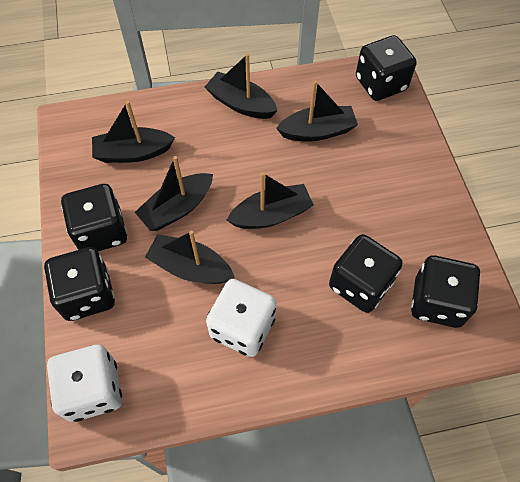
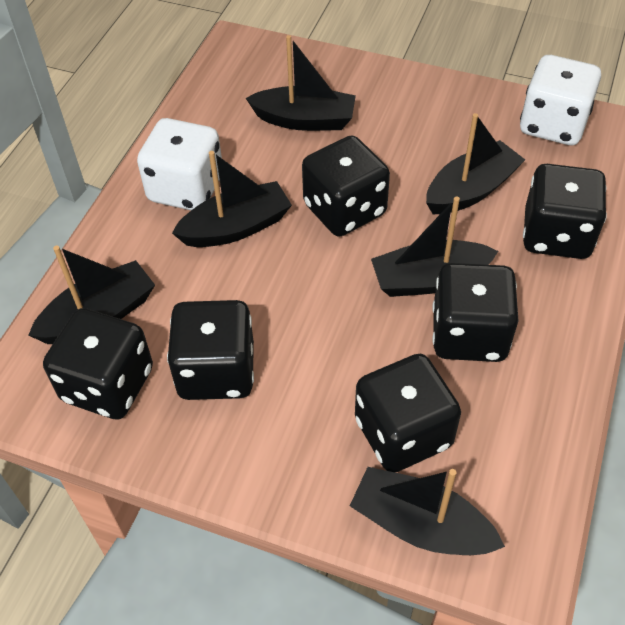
black dice: [44,247,115,321] [61,184,127,251] [329,234,403,313] [356,35,417,101] [411,255,480,328] = 5 -> [43,308,153,420] [167,300,254,400] [302,136,390,237] [355,354,461,472] [432,263,518,362] [523,164,607,259] = 6

